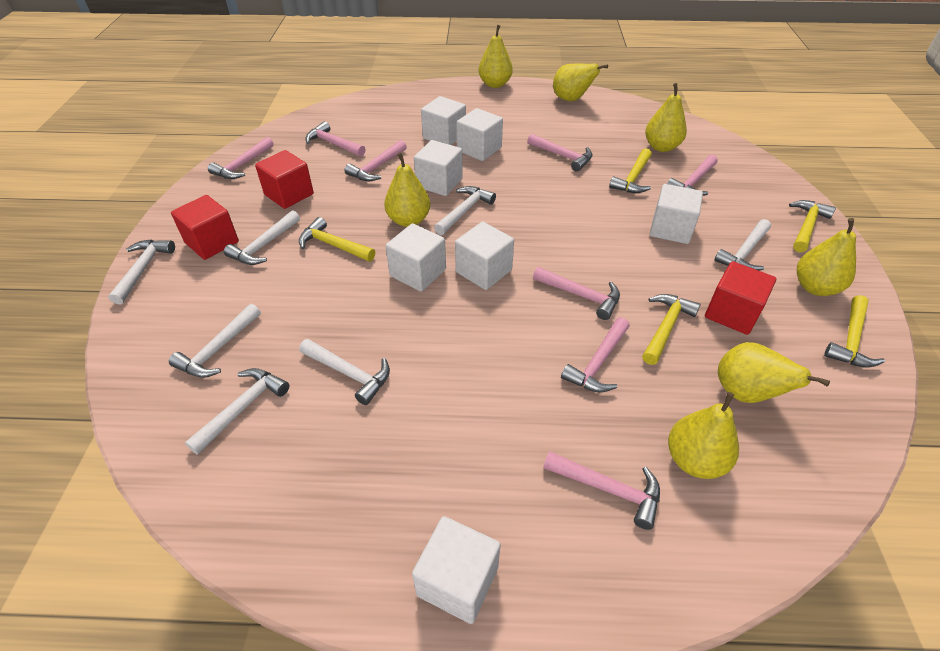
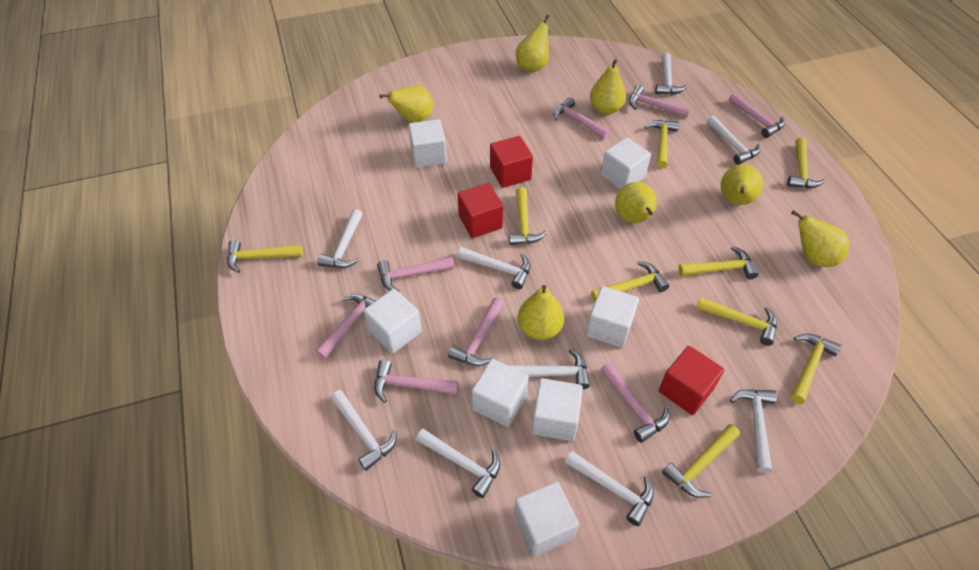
white hammer: [108,240,175,304] [169,304,261,378] [185,368,289,455] [224,210,300,265] [299,339,390,405] [434,186,496,235] [714,219,771,271] = 7 -> [318,209,362,268] [330,390,397,471] [416,429,501,498] [457,247,531,289] [508,349,590,389] [565,451,654,526] [655,53,687,95] [707,116,760,165] [730,389,777,473] = 9
yellow hammer: [299,217,375,261] [609,148,652,193] [642,294,701,365] [789,200,836,252] [824,295,885,368] = 5 -> [227,240,303,273] [509,187,547,245] [591,261,670,302] [645,120,679,169] [662,424,740,498] [678,246,759,279] [696,297,777,346] [787,138,825,188] [791,333,842,404] = 9

